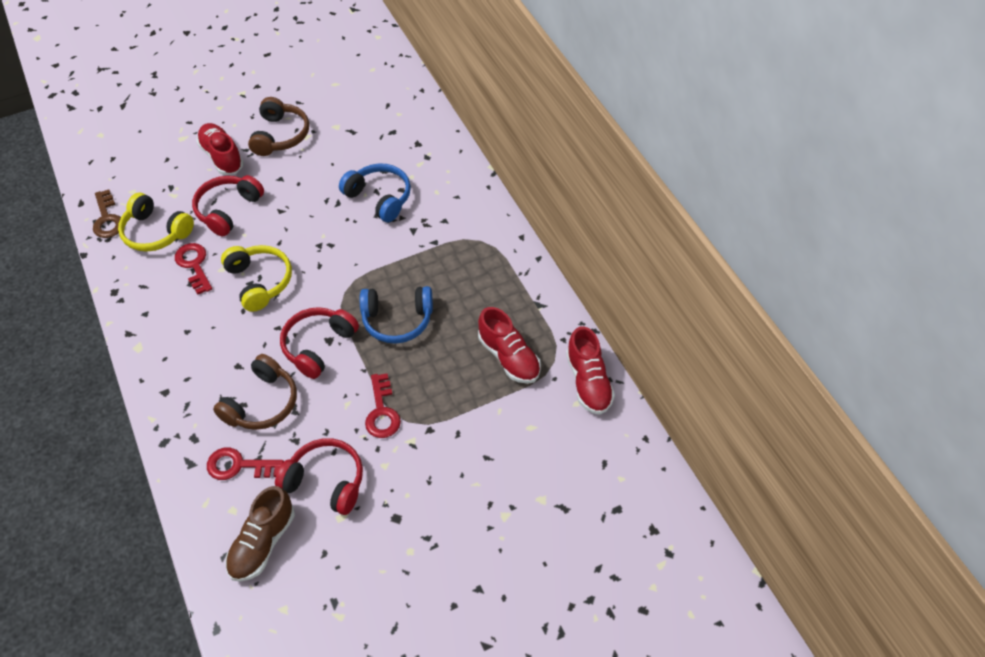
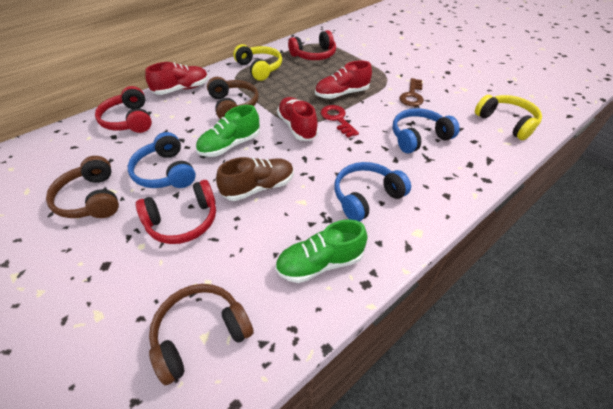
blue headphones: [339,164,411,222] [360,286,433,344] = 2 -> [127,132,196,188] [334,162,411,222] [392,108,460,153] = 3
brown headphones: [213,354,297,430] [248,97,309,156] = 2 -> [46,156,119,218] [149,284,254,385] [207,77,259,119] = 3
green shoe: none = 0 -> [196,105,260,157] [275,219,367,283] = 2
red key: [175,243,212,295] [207,448,284,480] [365,373,401,438] = 3 -> [321,105,359,138] = 1

